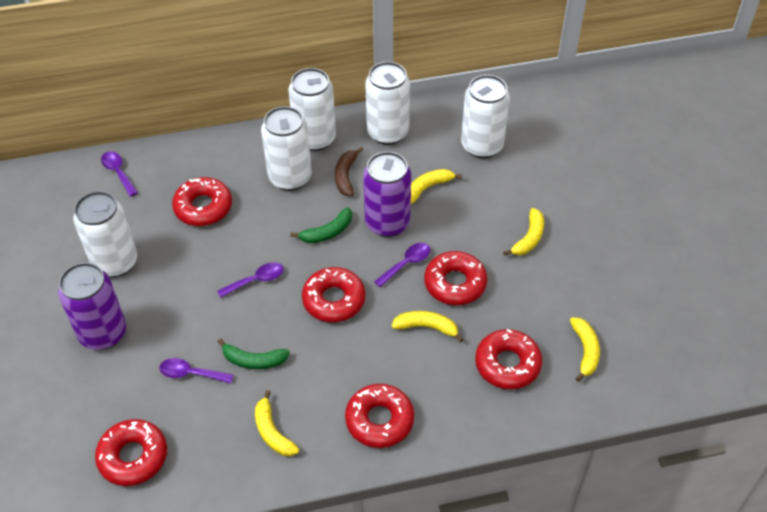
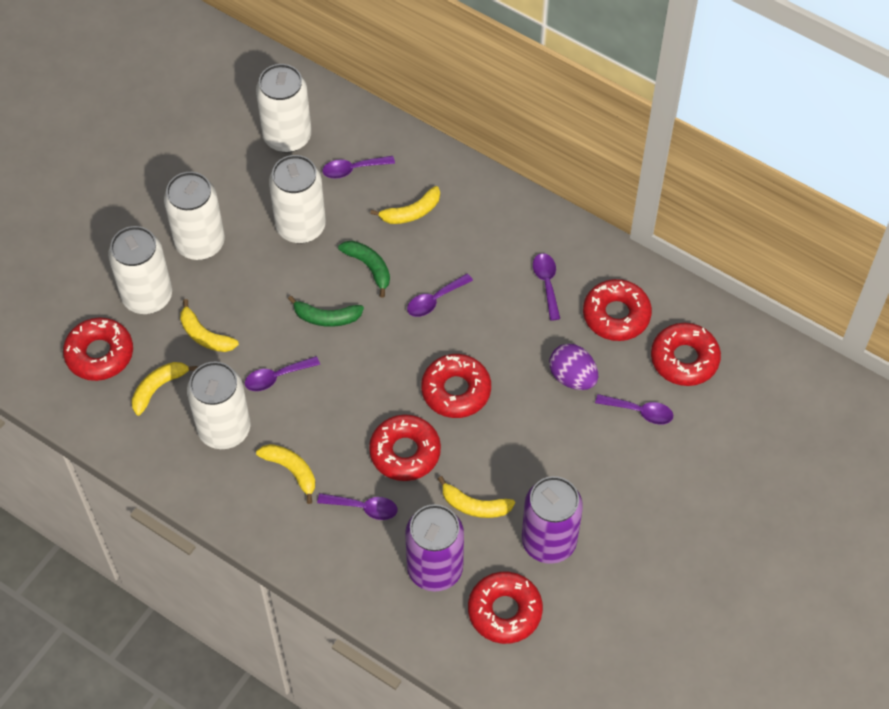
brown banana: [335,147,363,196] = 1 -> none = 0
purple egg: none = 0 -> [549,343,598,390] = 1
purple spoon: [101,151,138,197] [159,358,234,383] [217,262,284,298] [374,243,430,287] = 4 -> [245,356,320,391] [317,493,397,520] [323,156,395,179] [407,273,473,317] [533,253,560,321] [595,394,673,425] = 6

